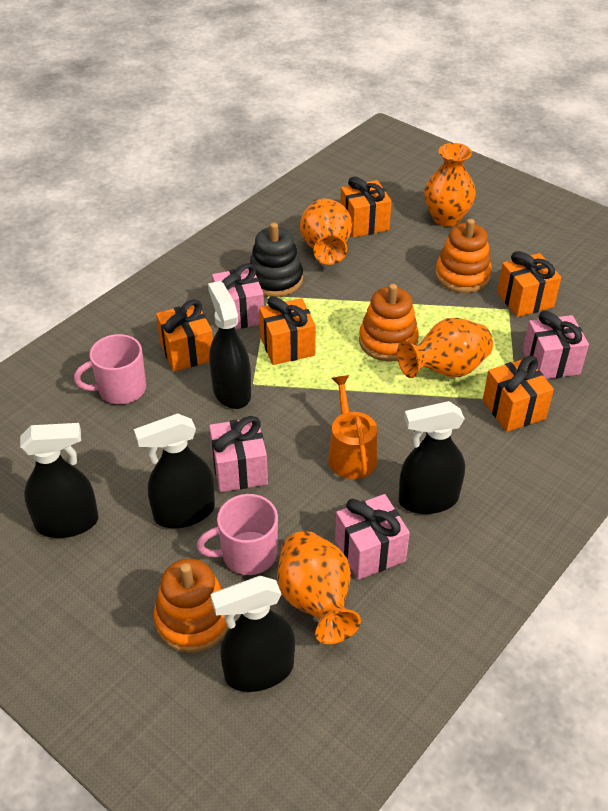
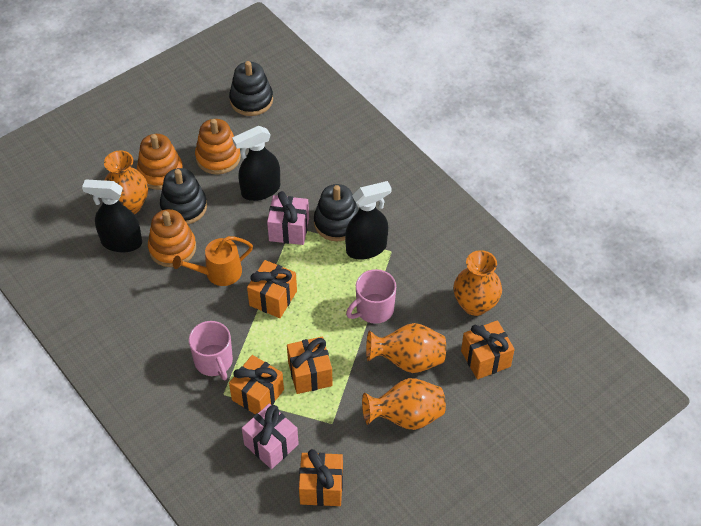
black spray bottle: [20,423,99,538] [134,414,215,528] [208,281,251,409] [211,576,295,692] [399,401,465,514] = 5 -> [82,180,142,252] [232,126,280,201] [345,181,392,259] = 3
black stacking toy: [250,223,303,297] = 1 -> [160,168,207,225] [229,61,273,116] [314,184,359,241] = 3
pink gift: [209,416,268,492] [212,263,264,329] [335,494,410,580] [523,311,589,379] = 4 -> [242,404,299,469] [267,191,309,245] = 2

